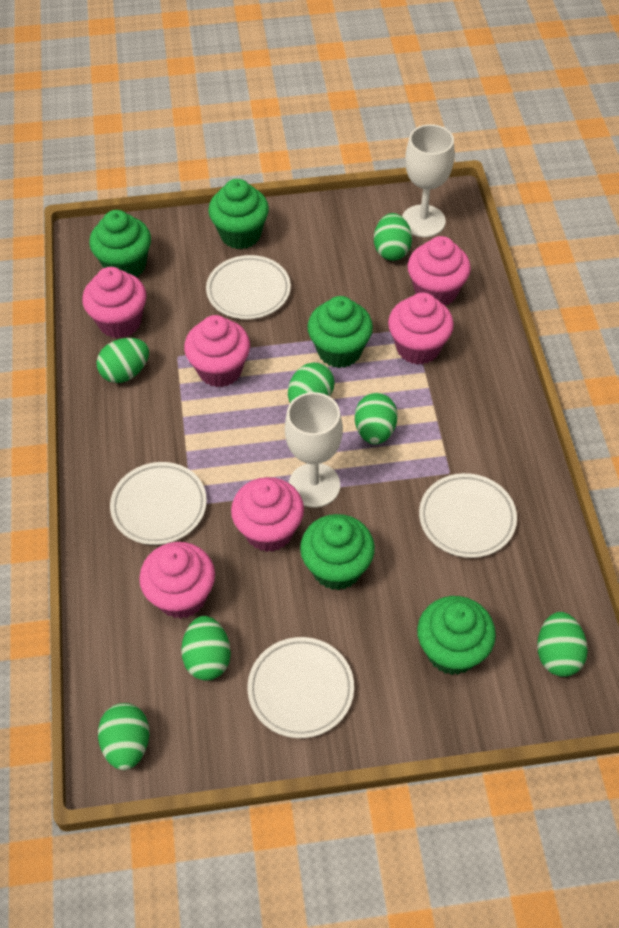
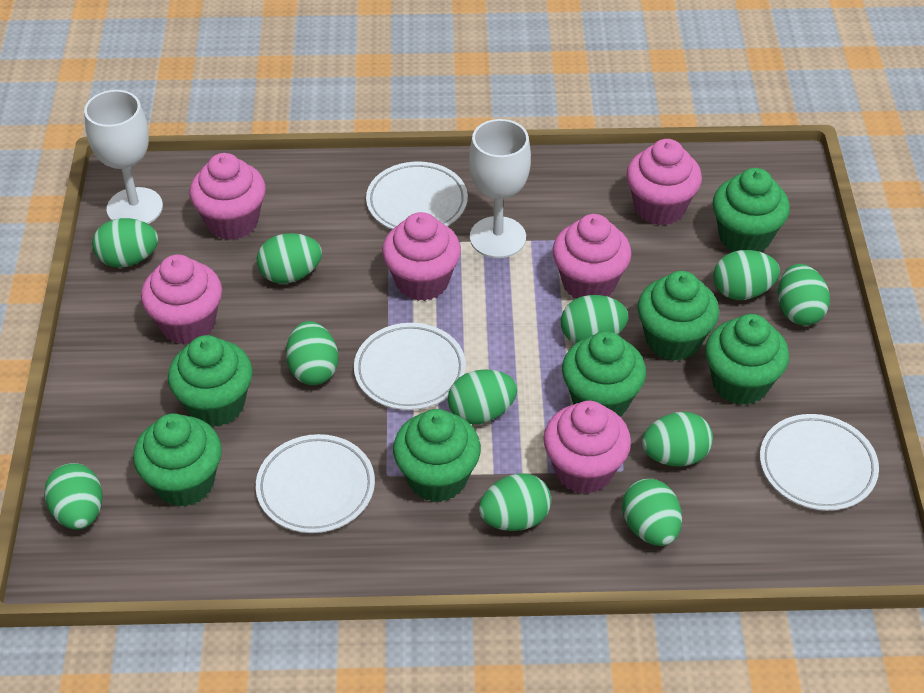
green cupcake: [89,210,151,277] [208,179,269,249] [300,514,375,590] [307,296,373,368] [417,596,496,675] = 5 -> [133,413,222,507] [168,335,253,427] [393,409,481,502] [562,331,646,416] [637,271,719,361] [705,314,789,405] [713,168,790,252] = 7
green egg: [96,338,149,383] [98,703,150,770] [181,616,231,681] [288,362,335,403] [355,393,398,444] [374,213,412,261] [537,612,588,677] = 7 -> [44,463,102,530] [92,218,158,268] [257,233,322,284] [286,321,338,385] [448,369,517,424] [479,473,551,531] [561,295,628,344] [622,479,682,546] [642,412,713,467] [713,250,780,300] [778,264,830,326] = 11

